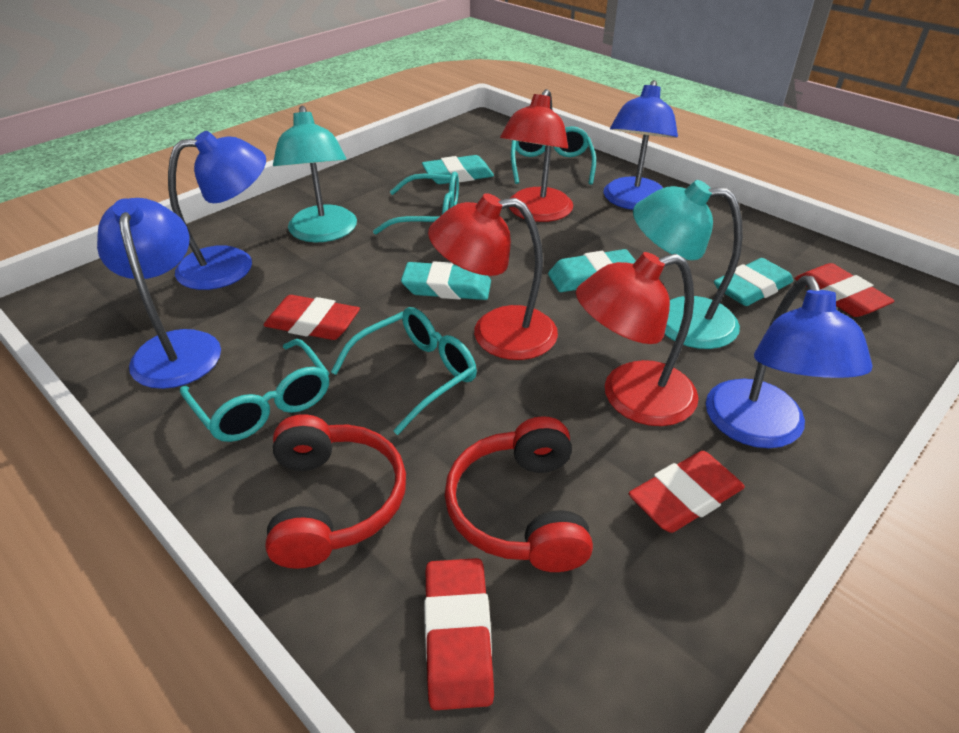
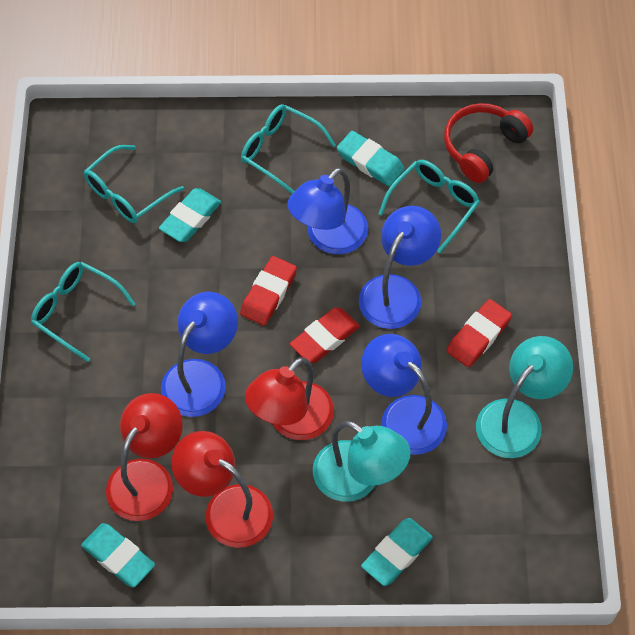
red eraser: [264,295,360,340] [424,558,494,710] [629,451,745,533] [795,263,894,317] = 4 -> [240,256,297,326] [290,308,360,363] [446,299,512,367] = 3
red headphones: [265,414,406,569] [445,416,593,572] = 2 -> [444,103,533,183] = 1

